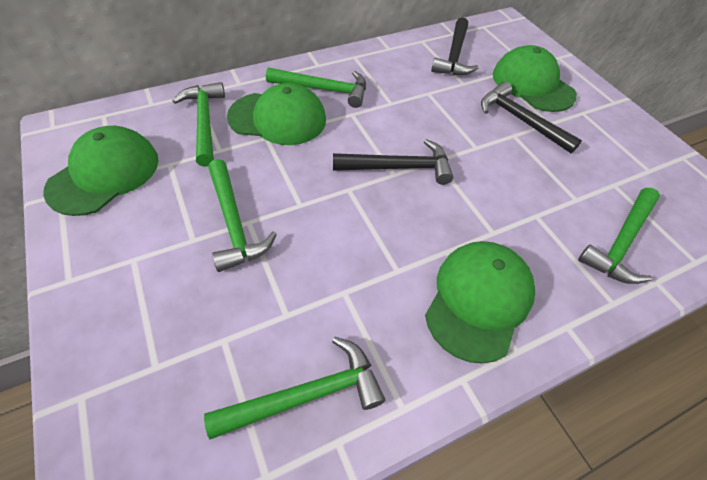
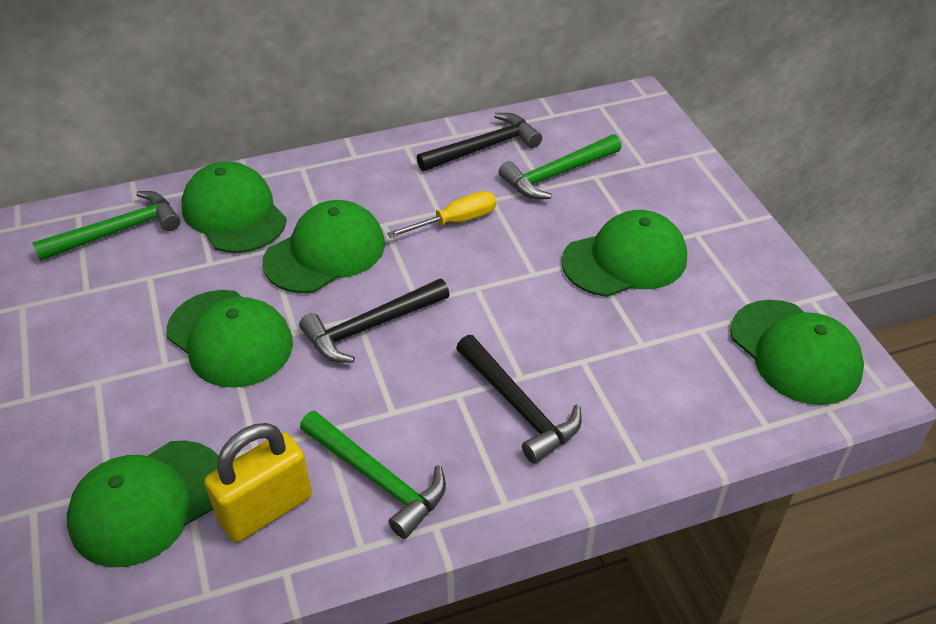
green cap: [43,126,158,216] [227,83,326,145] [425,241,535,364] [493,45,577,112] = 4 -> [67,440,219,567] [166,290,293,388] [182,162,287,253] [262,200,385,293] [562,210,687,297] [730,300,864,405] = 6
green hammer: [172,82,225,167] [204,337,385,439] [208,159,277,272] [266,67,366,108] [578,188,660,284] = 5 -> [32,191,181,261] [300,411,446,539] [499,134,622,199] = 3
yellow padlock: none = 0 -> [204,423,312,542] = 1
yellow screwdriver: none = 0 -> [387,191,496,238] = 1

